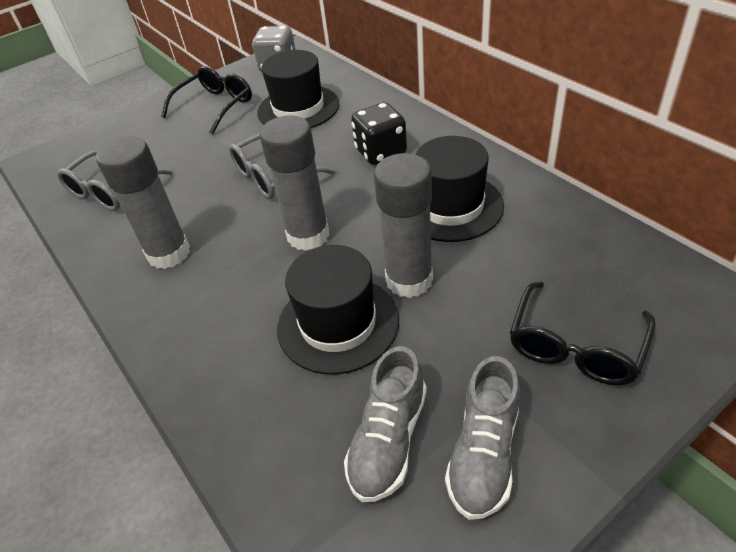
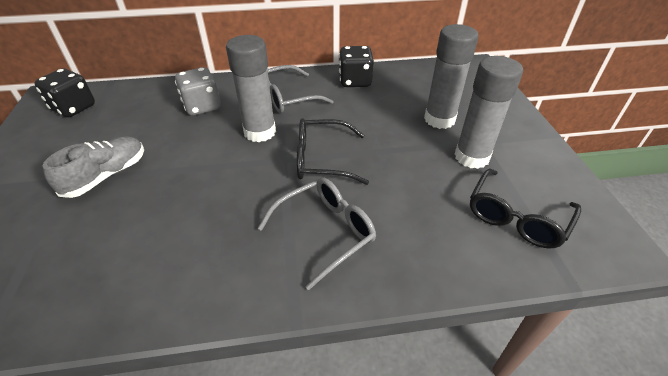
black dice: [351,102,407,165] = 1 -> [34,69,95,117] [339,46,374,87] = 2
black hat: [257,50,339,128] [277,245,399,374] [416,136,504,242] = 3 -> none = 0
grey shoe: [344,346,427,502] [445,356,520,520] = 2 -> [43,136,144,198] = 1

